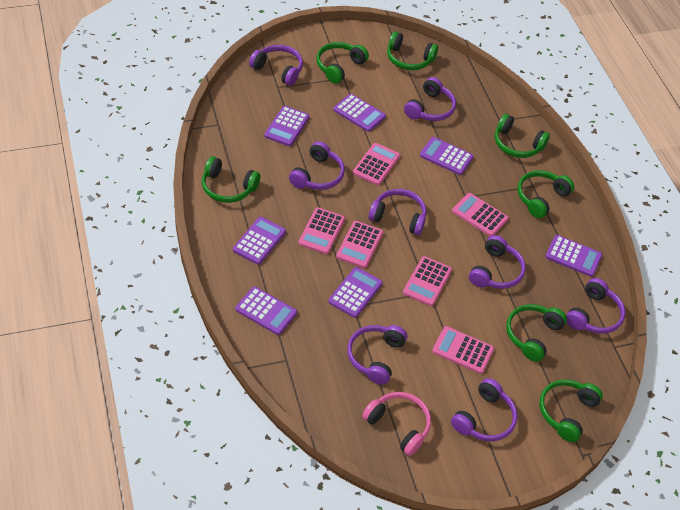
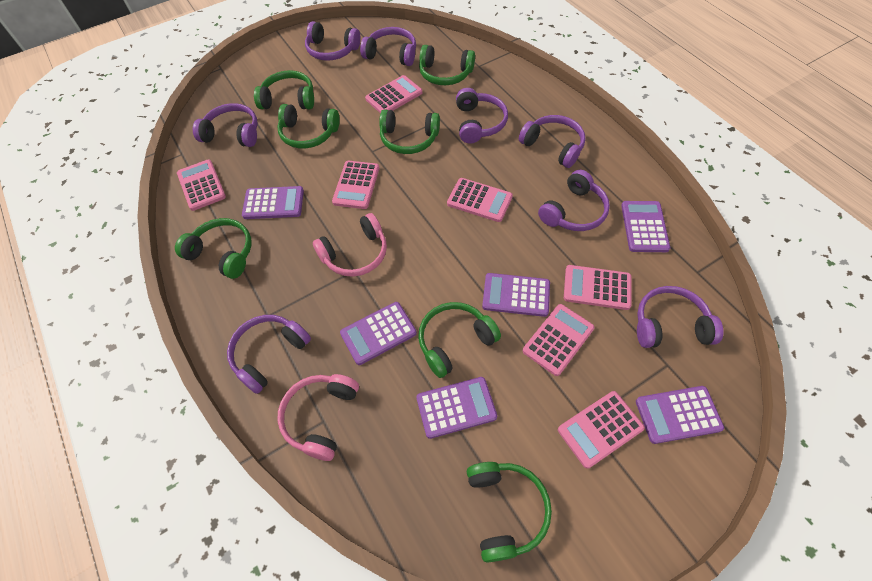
pink calculator: [298,207,345,254] [336,221,383,268] [353,143,400,185] [403,256,452,306] [432,326,494,374] [452,193,509,236] = 6 -> [177,160,226,211] [332,161,379,209] [365,75,422,114] [447,178,513,222] [523,304,595,376] [558,391,645,469] [564,265,632,310] = 7
pink headphones: [362,392,431,456] = 1 -> [278,374,359,461] [313,213,387,277] = 2
purple calculator: [233,217,286,265] [235,287,297,335] [264,106,310,146] [328,267,383,318] [334,94,386,132] [420,137,474,175] [545,235,602,277] = 7 -> [242,186,304,219] [340,302,417,365] [416,377,497,439] [482,273,550,317] [621,201,670,252] [636,386,724,444] = 6

